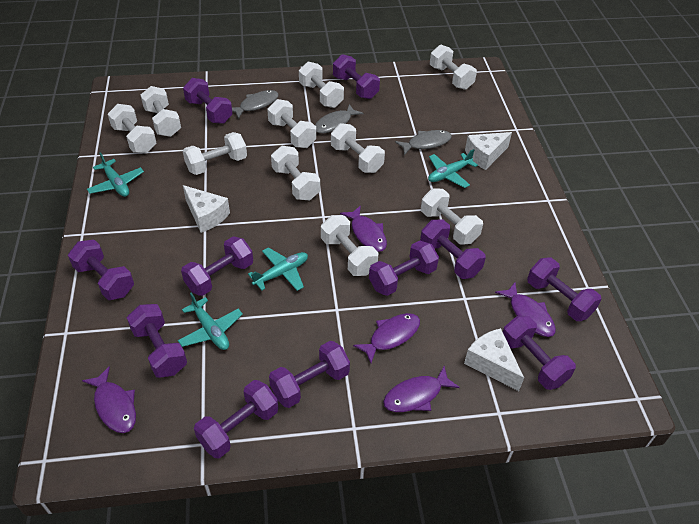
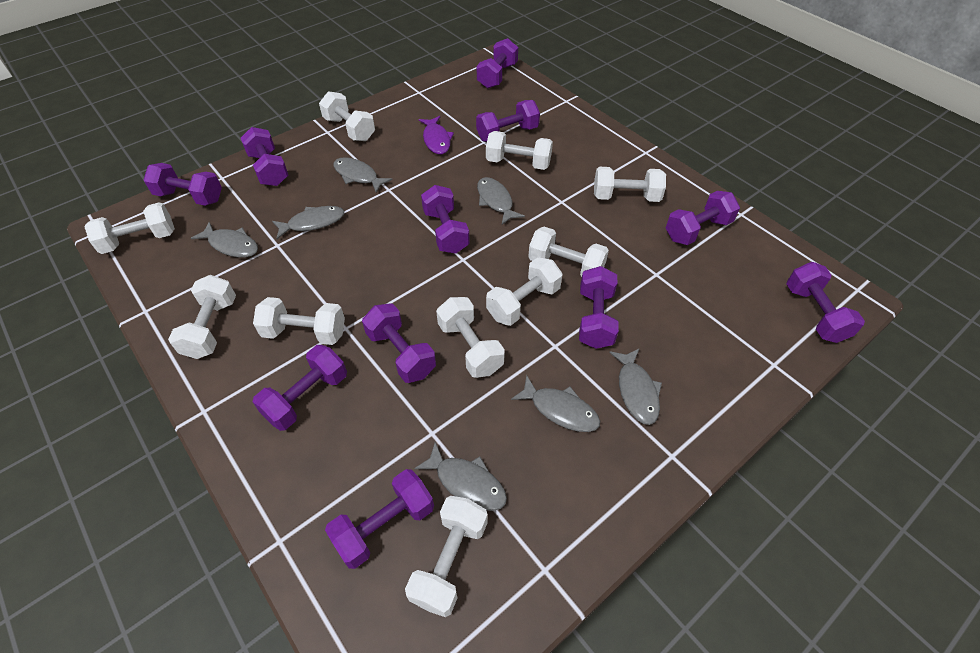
grey fish: [232,90,279,119] [315,104,363,133] [395,130,452,155] = 3 -> [191,222,258,258] [272,206,344,239] [333,157,392,193] [414,442,507,511] [477,177,525,225] [511,375,600,432] [609,348,662,425] = 7
purple fish: [82,366,136,433] [340,206,387,252] [353,313,420,363] [383,366,460,412] [495,283,556,337] = 5 -> [419,116,454,154] = 1
turquoise plane: [87,152,144,197] [178,293,243,350] [248,247,308,291] [428,149,478,188] = 4 -> none = 0
white cheese: [183,185,230,233] [464,328,524,391] [465,132,512,170] = 3 -> none = 0

